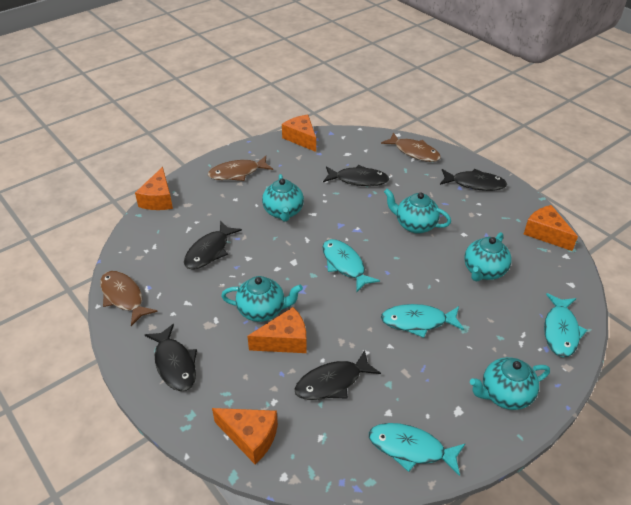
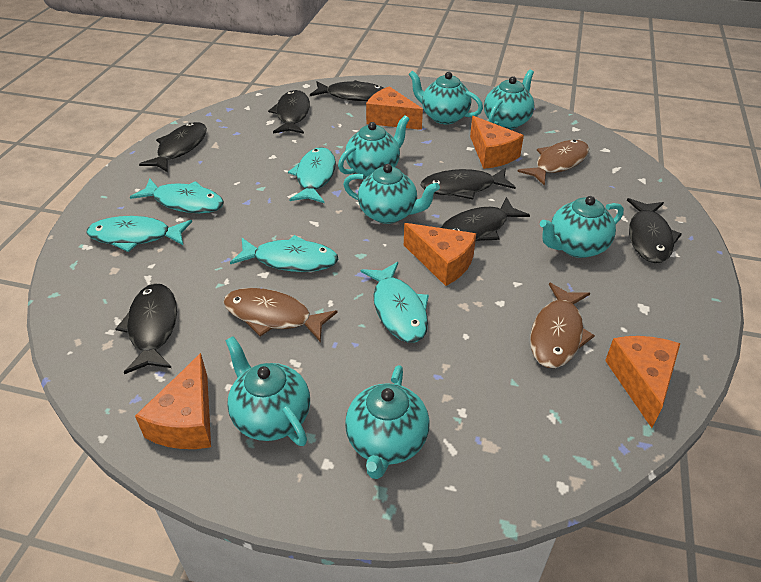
black fish: [145,324,197,392] [184,221,242,269] [294,350,381,400] [323,165,389,186] [440,169,507,191] = 5 -> [115,283,177,374] [139,122,207,172] [268,90,310,134] [310,80,384,101] [421,168,516,199] [440,197,530,241] [627,198,682,263] = 7
turquoise fish: [322,239,380,292] [369,423,465,476] [381,304,464,338] [544,293,587,357] = 4 -> [86,216,192,252] [130,178,224,213] [230,235,339,272] [288,147,336,203] [361,262,429,343] = 5
turquoise teapot: [221,276,303,322] [262,174,304,222] [384,189,451,234] [464,232,512,282] [470,357,550,410] = 5 -> [225,336,310,446] [338,115,409,178] [343,164,440,224] [345,365,430,479] [409,70,483,124] [484,70,535,129] [540,196,624,258] = 7

